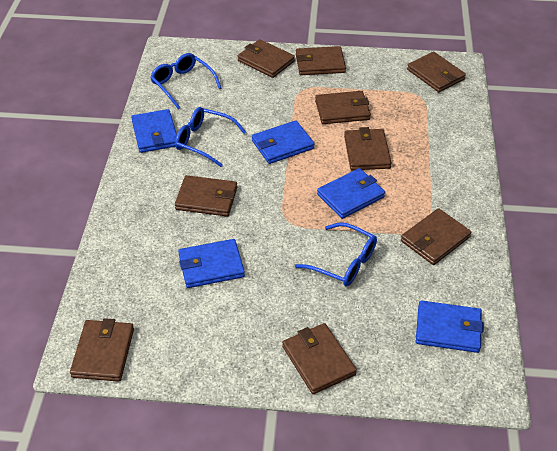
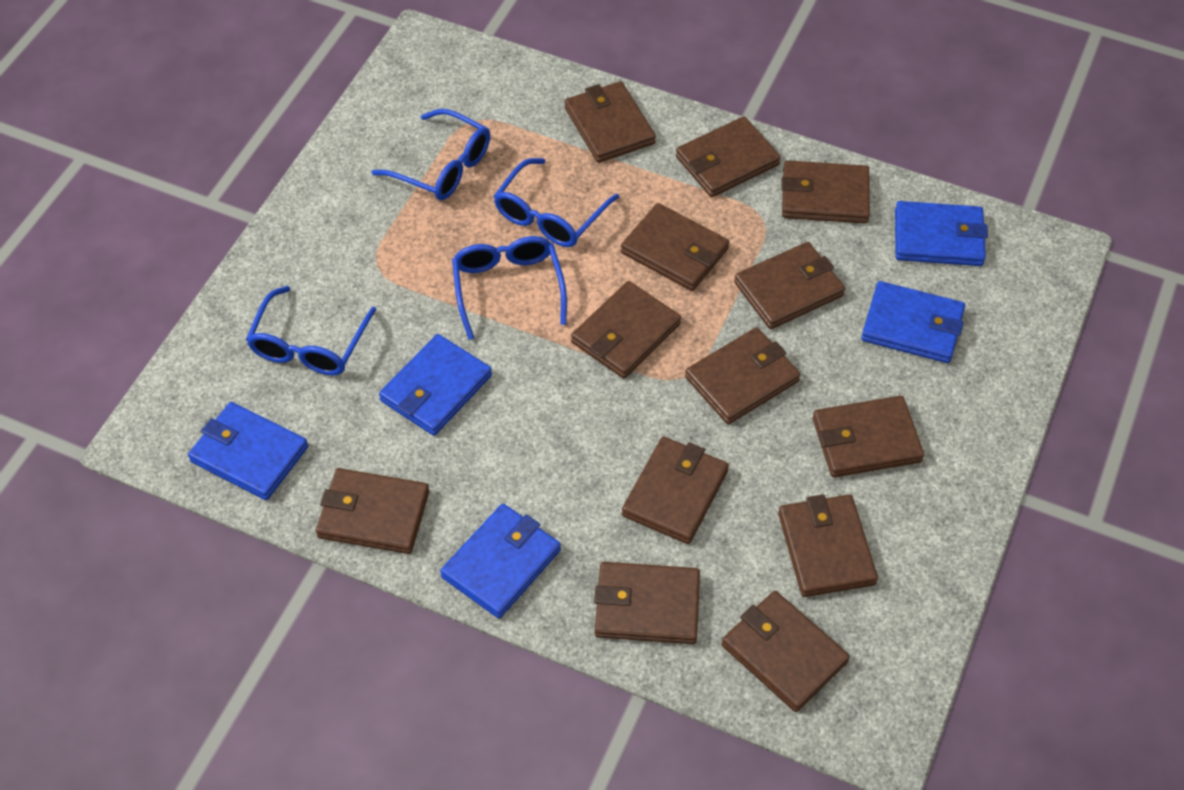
blue glasses: [150,53,221,109] [175,107,246,167] [295,222,377,286] = 3 -> [246,286,376,375] [372,109,490,200] [452,236,567,340] [494,158,619,247] = 4
brown wallet: [70,318,134,382] [175,175,237,217] [238,39,295,78] [282,323,357,394] [296,46,346,75] [315,91,371,124] [344,127,392,170] [401,208,472,265] [407,52,466,92] = 9 -> [316,468,429,554] [564,81,656,163] [571,281,681,379] [594,562,700,644] [621,203,729,291] [622,437,729,544] [676,116,781,197] [685,327,800,424] [722,591,850,712] [734,242,845,329] [778,494,878,597] [781,160,870,223] [813,396,924,477] = 13

